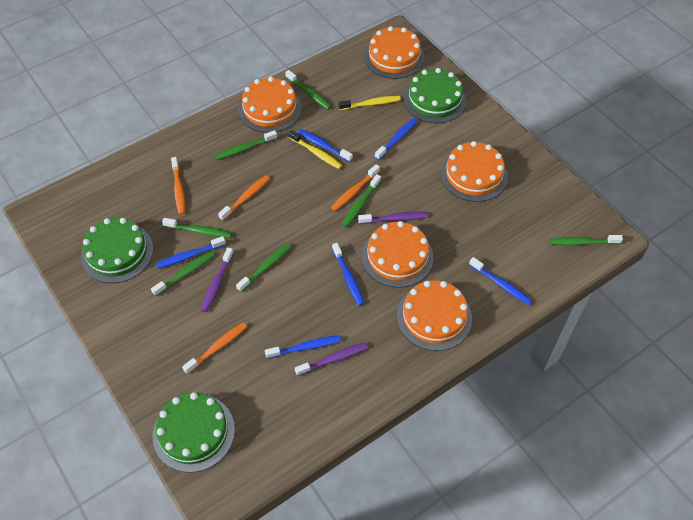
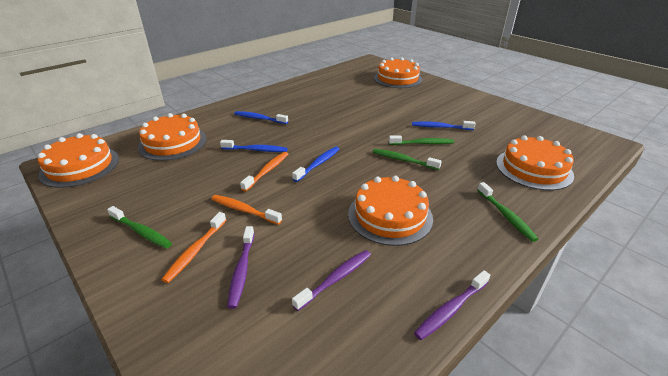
blue toothbrush: [156,236,226,269] [265,335,341,359] [297,129,353,162] [332,243,364,306] [375,118,418,160] [469,257,532,305] = 6 -> [220,140,287,152] [234,111,288,124] [292,146,339,182] [412,121,476,130] = 4
green cake: [81,218,153,283] [153,392,235,472] [404,68,466,123] = 3 -> none = 0
green toothbrush: [151,251,215,296] [162,218,232,238] [215,130,277,160] [236,243,292,292] [285,70,331,109] [341,174,381,228] [550,235,623,245] = 7 -> [107,206,172,249] [372,149,442,170] [389,135,454,145] [477,182,538,242] = 4
orange toothbrush: [171,157,185,215] [182,322,247,374] [218,175,270,221] [331,164,380,211] = 4 -> [161,212,226,283] [212,195,282,225] [240,152,288,191] = 3
yellow toothbrush: [288,130,342,169] [338,96,401,110] = 2 -> none = 0

